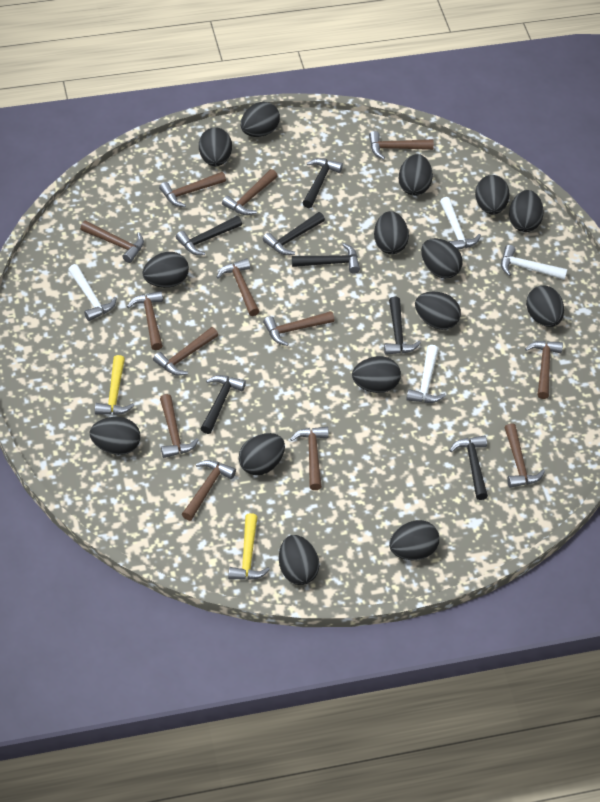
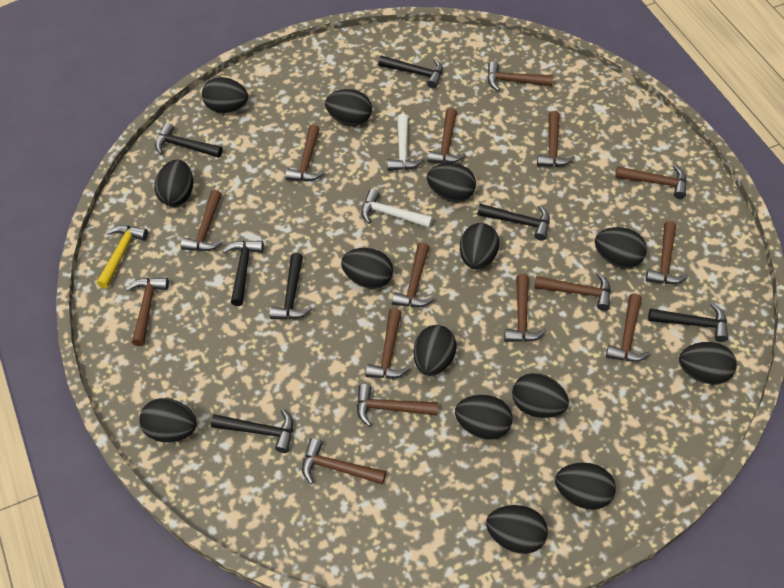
black egg: [90,417,140,455] [143,252,189,288] [199,127,232,166] [239,433,285,475] [240,102,280,137] [279,535,319,585] [352,356,401,393] [374,211,409,254] [389,520,439,560] [399,154,433,196] [415,292,461,330] [421,238,462,278] [475,175,510,214] [509,190,544,232] [526,285,564,327] = 15 -> [139,398,197,442] [154,160,193,206] [202,77,248,113] [325,89,372,126] [341,248,393,289] [413,325,456,376] [427,163,476,202] [455,395,513,440] [460,223,499,269] [486,505,548,554] [512,373,569,418] [555,462,616,510] [595,227,647,268] [679,342,737,384] = 14
brown hammer: [80,220,144,263] [127,291,163,350] [153,327,218,376] [159,172,226,207] [160,394,199,458] [182,460,236,521] [217,258,260,316] [222,169,277,215] [263,311,334,346] [290,427,329,490] [369,131,434,160] [504,423,545,488] [525,341,563,399] = 13 -> [126,278,169,346] [181,190,223,251] [285,125,325,181] [302,438,386,485] [357,384,438,427] [366,308,410,379] [392,242,435,307] [427,108,466,163] [487,61,553,91] [504,274,547,342] [534,272,611,311] [537,111,575,167] [606,293,651,362] [615,165,687,199] [646,221,688,284] = 15
white hammer: [68,264,117,321] [406,345,446,403] [440,197,481,250] [501,245,568,280] = 4 -> [361,189,433,228] [387,114,425,171] = 2
yellow hammer: [95,355,134,415] [228,513,270,580] = 2 -> [97,225,148,289] = 1

